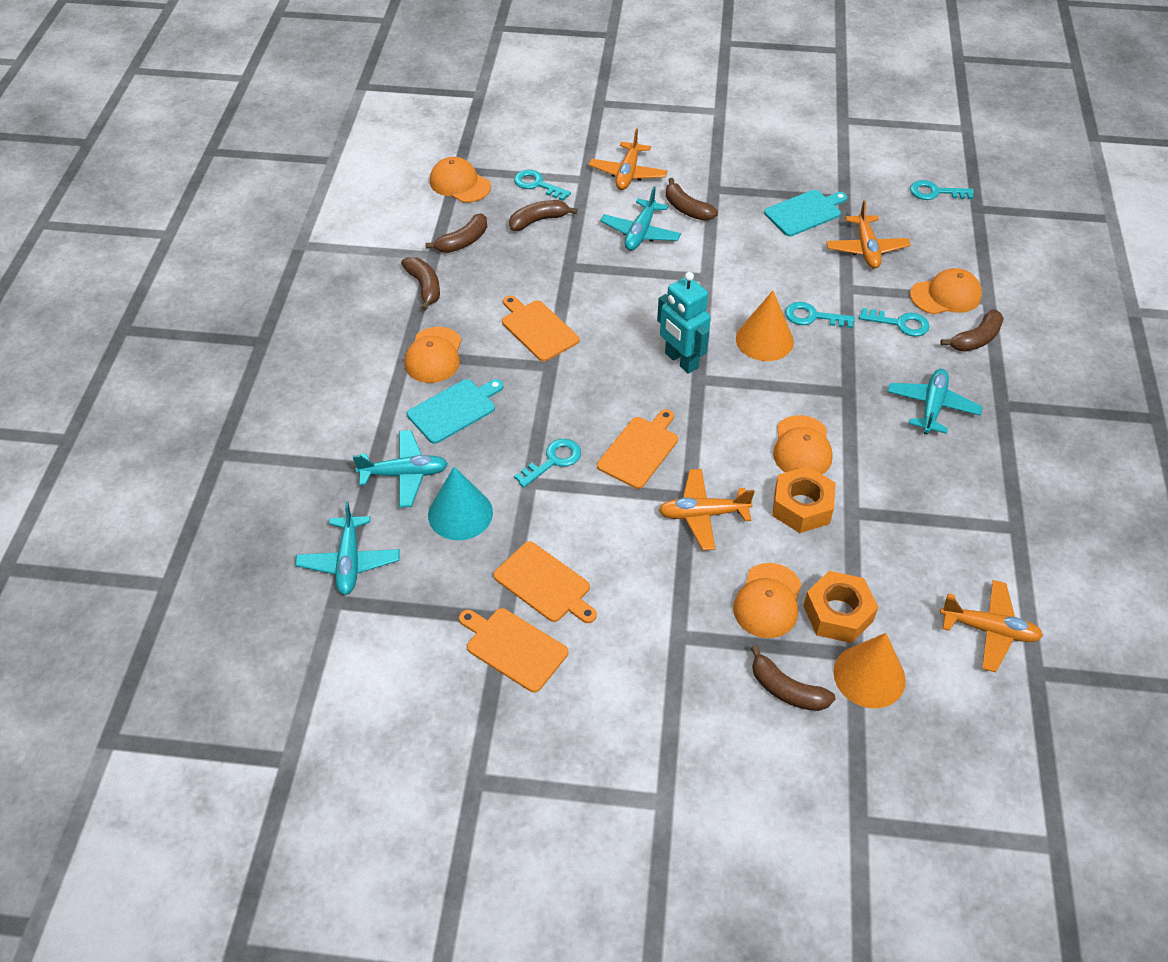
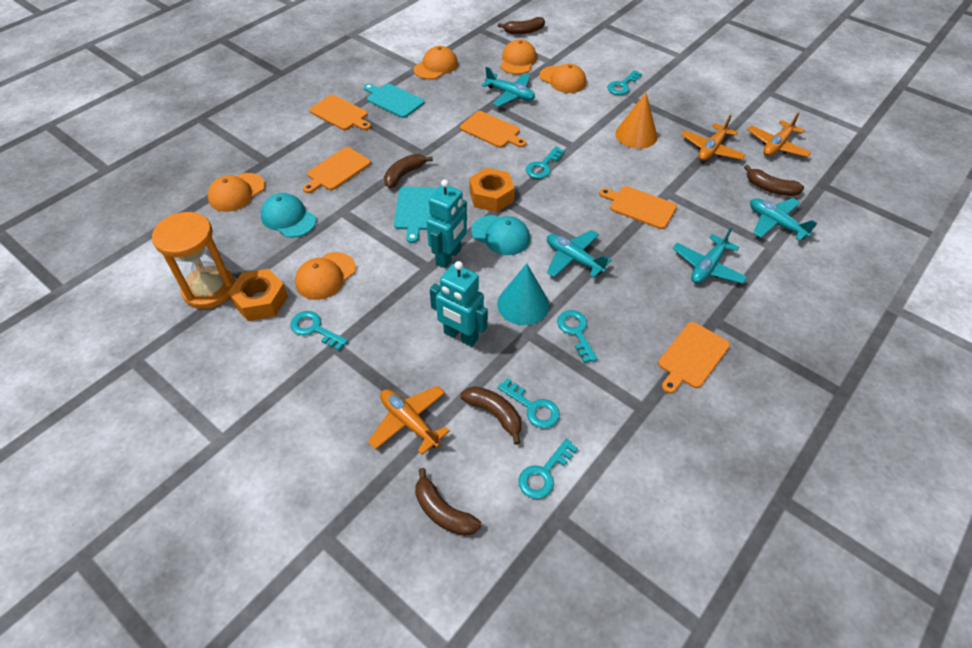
brown banana: [401,257,440,311] [425,213,487,253] [509,200,578,231] [666,178,718,221] [751,645,835,711] [941,309,1004,352] = 6 -> [384,154,433,188] [415,468,481,536] [460,386,522,445] [498,17,545,35] [744,165,804,196] = 5
orange cone: [736,291,794,361] [833,633,906,708] = 2 -> [615,93,658,149] = 1
orange cutting board: [459,608,568,693] [493,541,597,623] [502,296,579,362] [597,409,678,489] = 4 -> [303,147,371,193] [309,95,371,130] [460,111,526,148] [599,186,677,229] [658,322,730,394] = 5
orange hourglass: none = 0 -> [152,212,235,309] = 1
orange plane: [589,129,667,190] [659,469,755,550] [826,200,911,269] [940,580,1043,672] = 4 -> [368,386,450,455] [681,115,746,161] [747,112,812,157] = 3
turquoise cap: none = 0 -> [261,193,316,238] [471,215,530,255] = 2
turquoise key: [514,170,571,201] [514,439,581,487] [785,302,855,328] [859,308,930,337] [910,180,974,200] = 5 -> [290,311,348,351] [497,378,560,428] [518,439,578,499] [526,147,564,179] [557,310,598,363] [607,70,642,95] = 6
turquoise robot: [657,272,711,374] = 1 -> [426,179,467,268] [430,261,488,347] = 2

